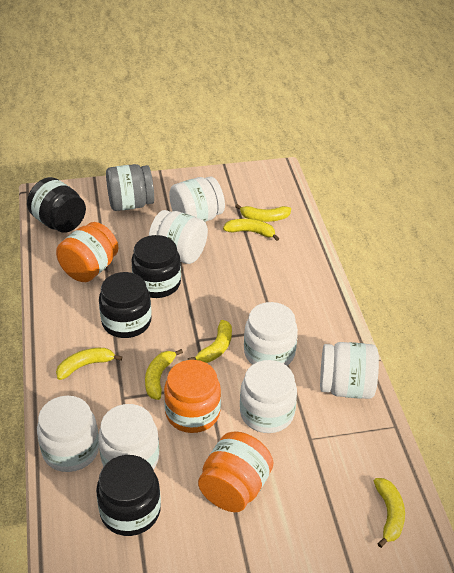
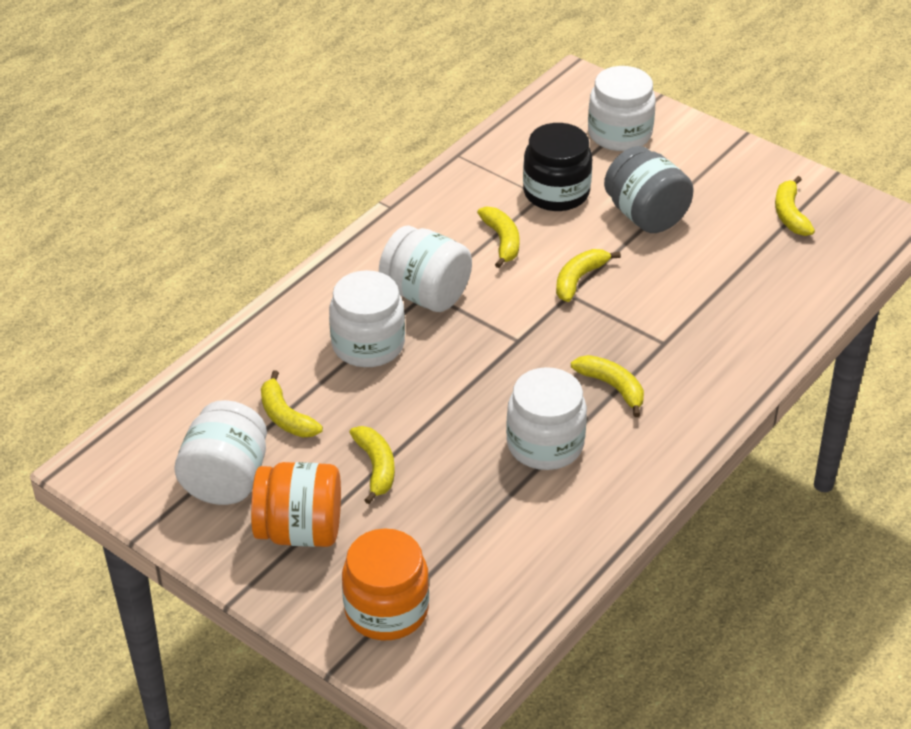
black jar: [27,177,86,233] [96,455,161,536] [99,272,151,338] [131,235,181,298] = 4 -> [523,123,592,211] = 1
orange jar: [56,222,118,282] [164,360,221,433] [198,432,273,512] = 3 -> [251,462,341,547] [342,529,429,640] = 2
white jar: [37,396,99,472] [98,404,159,470] [149,210,208,264] [169,176,225,222] [240,360,297,433] [244,302,298,366] [320,342,379,399] = 7 -> [174,400,267,505] [329,270,405,367] [379,225,472,312] [506,367,587,470] [588,66,656,151] = 5

